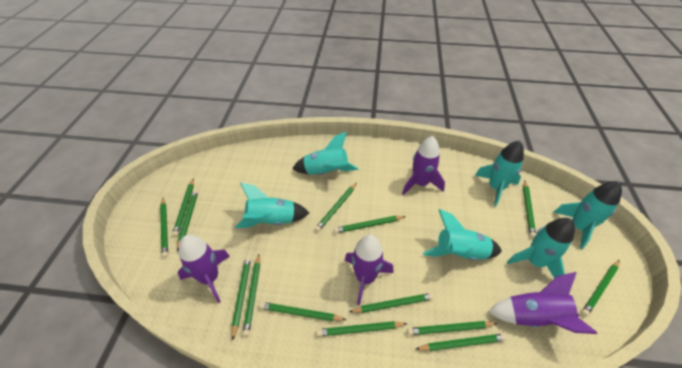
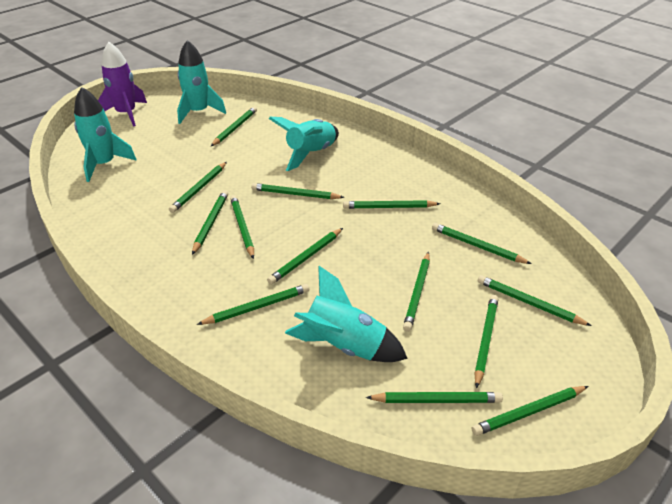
purple rocket: [178,235,230,303] [345,235,393,306] [402,136,445,195] [488,272,597,334] = 4 -> [98,42,147,127] = 1
turquoise rocket: [235,182,309,228] [292,132,359,175] [423,209,502,260] [475,140,524,207] [507,218,575,279] [554,181,622,249] = 6 -> [74,87,137,182] [177,40,226,124] [269,117,339,171] [285,266,408,362] = 4

